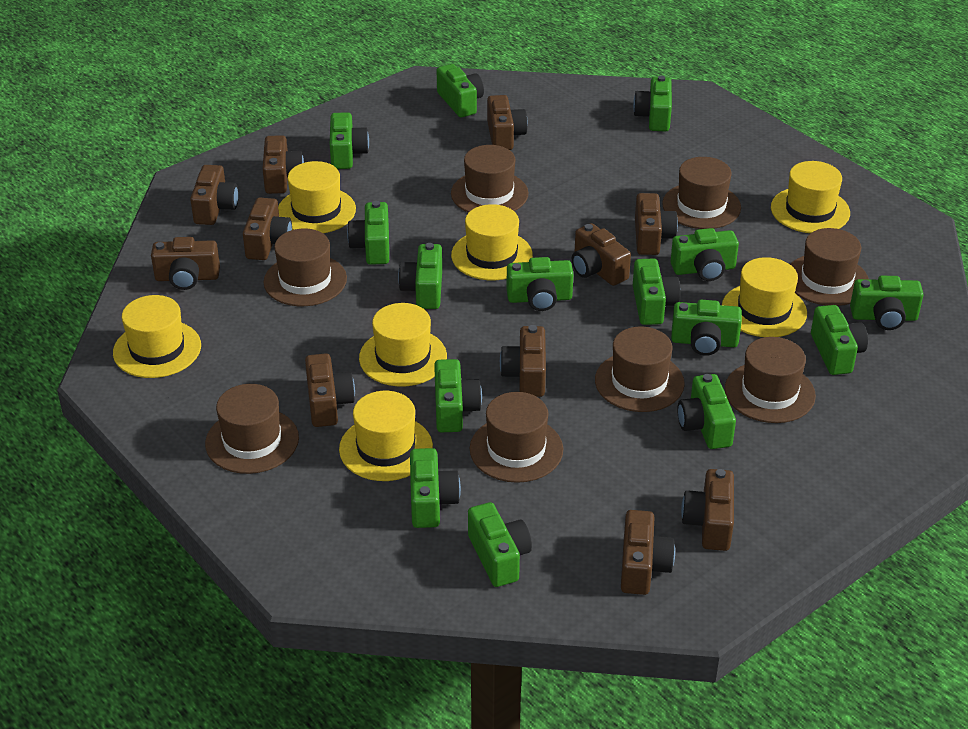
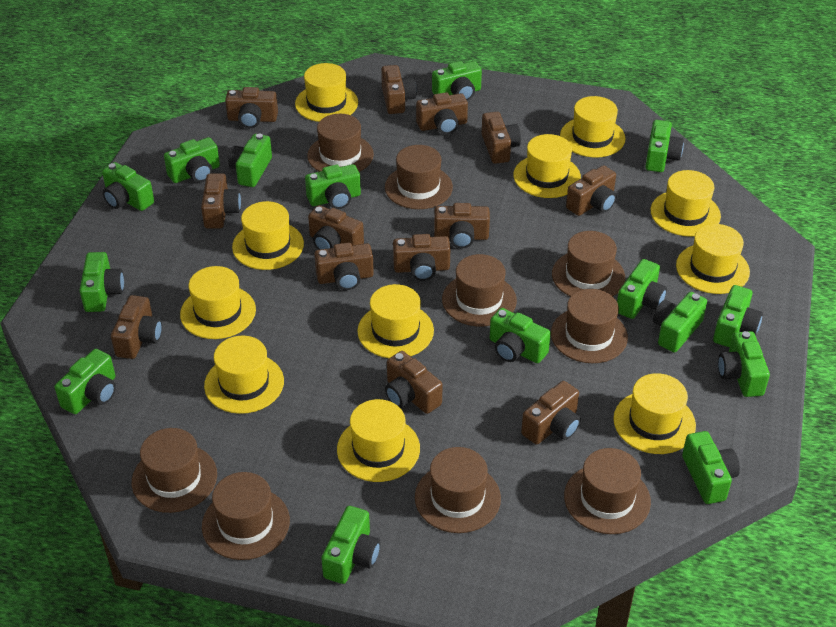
brown camera: [151,237,220,290] [190,165,238,225] [243,198,292,260] [262,135,304,194] [305,353,355,427] [487,95,528,150] [500,325,546,397] [572,223,631,286] [621,510,675,595] [635,193,678,255] [681,469,734,551] = 11 -> [111,295,162,359] [201,173,241,228] [225,87,278,128] [308,205,364,250] [314,243,374,290] [381,65,417,114] [385,351,443,414] [393,234,450,281] [416,92,468,134] [434,203,490,248] [482,112,521,164] [521,381,581,445] [566,165,617,216] = 13
brown hat: [205,384,299,474] [263,229,347,306] [451,145,528,213] [470,392,563,483] [595,326,685,412] [662,157,741,229] [725,337,816,423] [790,228,869,306] = 8 -> [132,428,217,513] [202,472,290,560] [307,114,374,172] [385,145,453,209] [415,447,501,533] [442,254,517,326] [551,289,628,363] [552,231,625,297] [564,448,651,534] = 9
yellow hat: [113,295,201,378] [278,161,356,233] [339,391,433,481] [359,303,447,386] [451,204,533,280] [722,257,807,337] [771,161,850,233] = 7 -> [180,266,256,339] [204,336,284,414] [232,201,304,270] [295,63,358,122] [337,399,420,482] [357,284,434,358] [513,134,581,198] [560,96,625,157] [613,373,696,454] [651,170,721,237] [676,224,750,294] = 11

